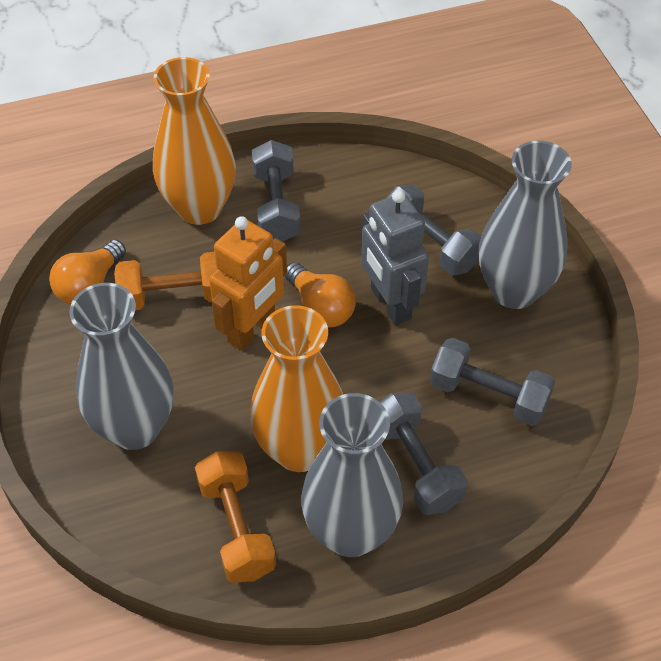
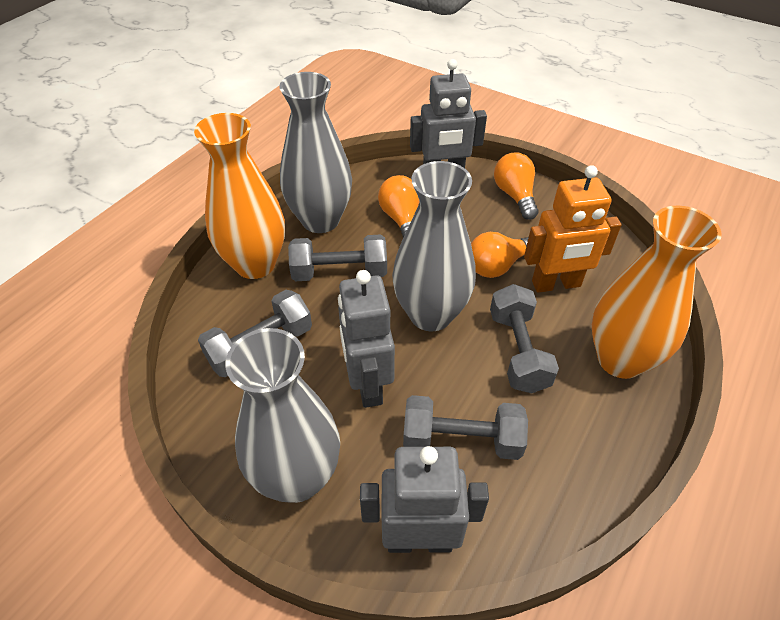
grey robot: [361,190,429,325] = 1 -> [338,270,395,408] [360,446,489,553] [410,59,487,168] = 3
orange dumbbell: [114,252,218,310] [195,451,276,583] = 2 -> none = 0
orange light bulb: [49,240,126,305] [285,262,356,327] = 2 -> [378,175,420,238] [471,232,529,278] [494,152,538,220] = 3

